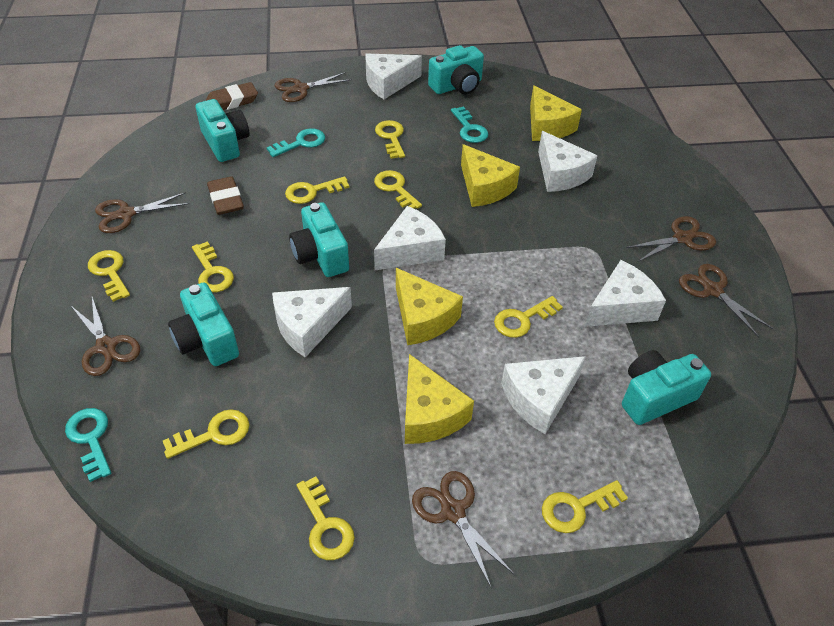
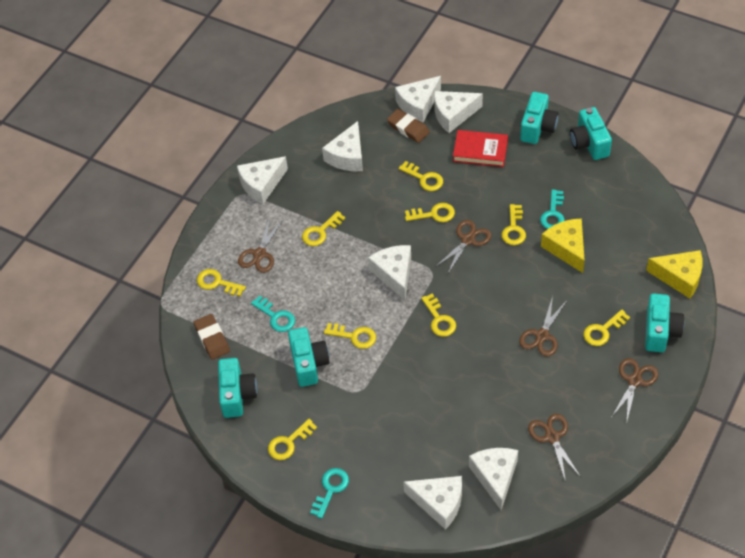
brown scissors: [71,297,140,376] [95,192,190,233] [275,72,352,102] [412,471,514,587] [626,216,716,262] [679,264,773,337] = 6 -> [238,217,283,273] [435,220,492,275] [519,296,566,356] [528,413,581,482] [611,358,658,420] = 5
red book: none = 0 -> [453,130,508,167] = 1
white cheese: [272,287,352,357] [365,53,422,99] [374,206,446,270] [501,356,586,434] [538,131,598,192] [585,260,666,327] = 6 -> [237,156,288,204] [322,121,363,171] [368,245,411,300] [395,76,441,122] [403,476,462,530] [434,91,483,133] [469,448,518,510] = 7
yellow cheese: [396,268,463,345] [405,354,474,444] [461,144,520,207] [530,85,582,141] = 4 -> [541,218,585,273] [646,250,703,299] = 2

